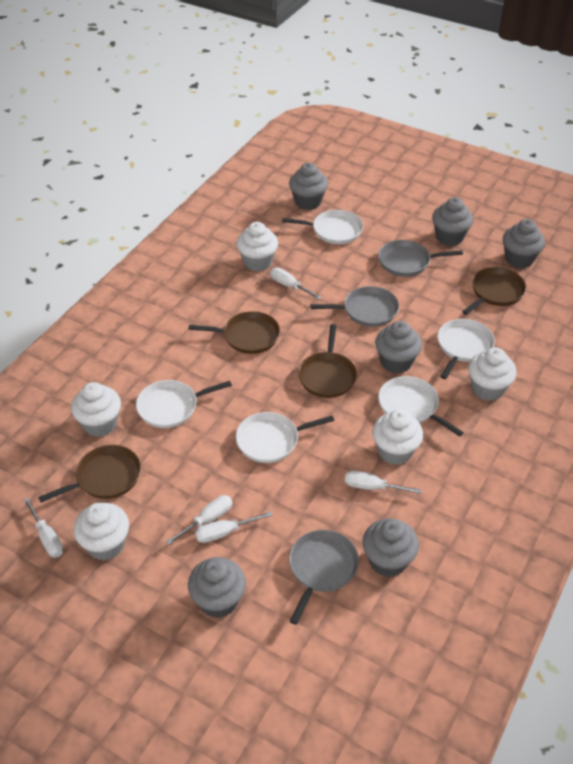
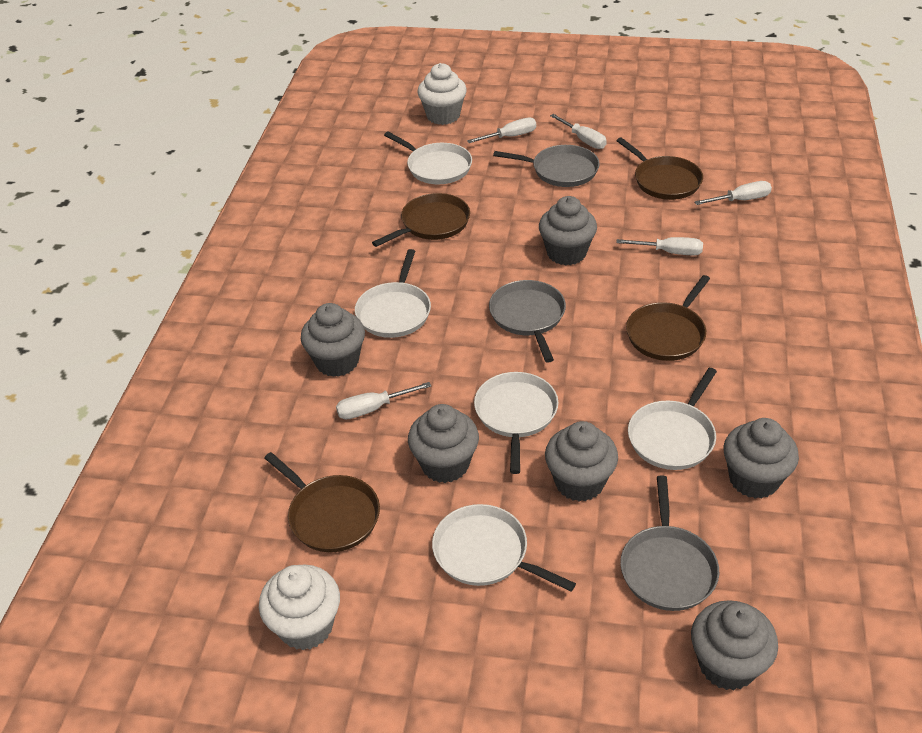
white cupcake: [71,382,121,437] [73,503,129,561] [236,222,278,271] [372,410,423,465] [468,347,517,401] = 5 -> [259,565,340,650] [418,63,467,125] = 2

